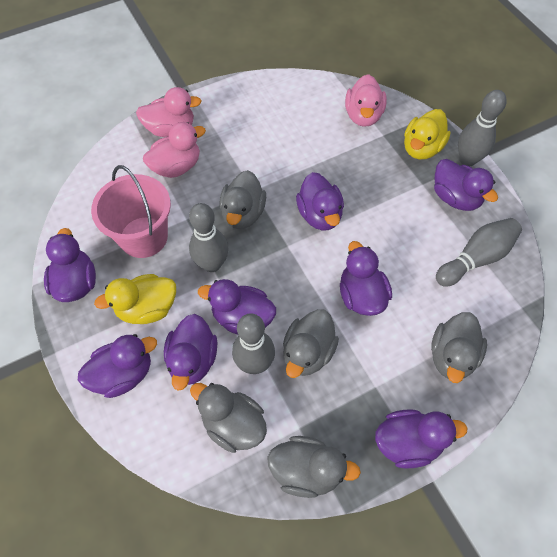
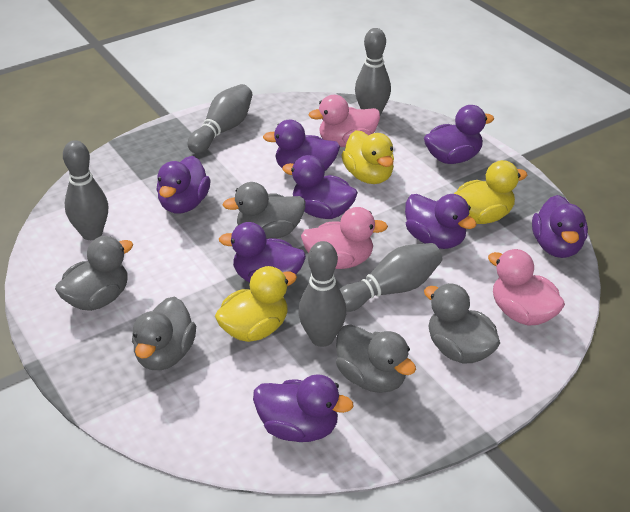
grey bowling pin: [189,203,228,272] [232,313,275,374] [436,218,522,287] [458,90,507,166] = 4 -> [63,140,108,240] [188,84,252,154] [298,241,346,347] [340,243,442,312] [355,28,391,115] = 5
pink bucket: [91,165,171,258] = 1 -> none = 0
yellow duck: [94,274,176,324] [404,109,451,159] = 2 -> [215,266,297,342] [341,130,394,184] [454,160,527,224] = 3

